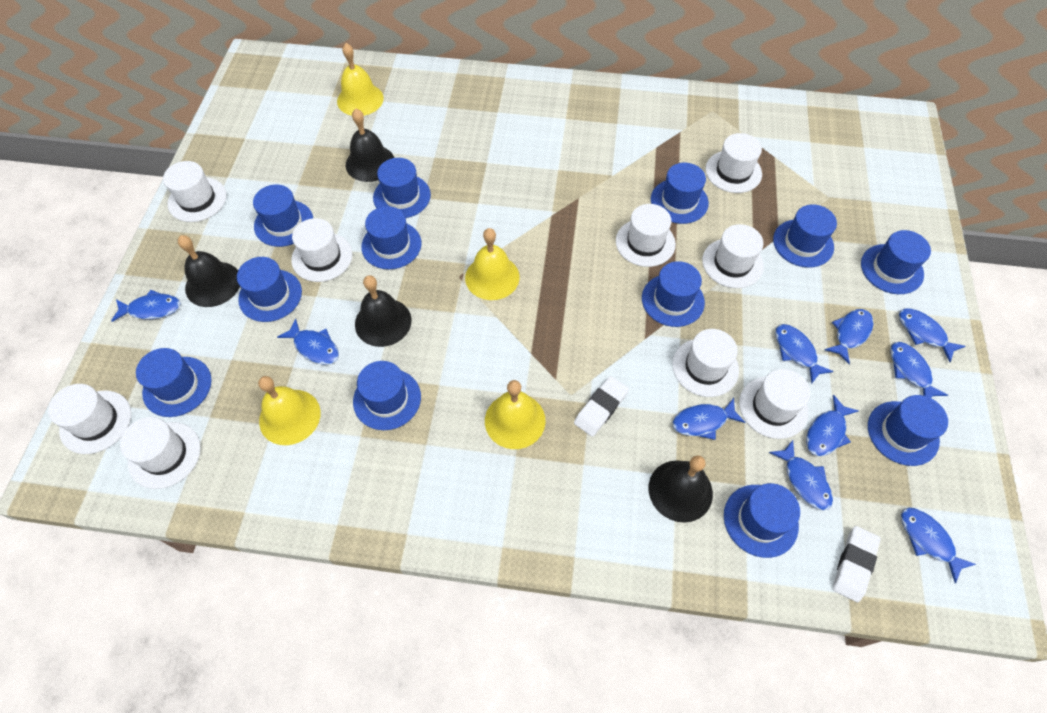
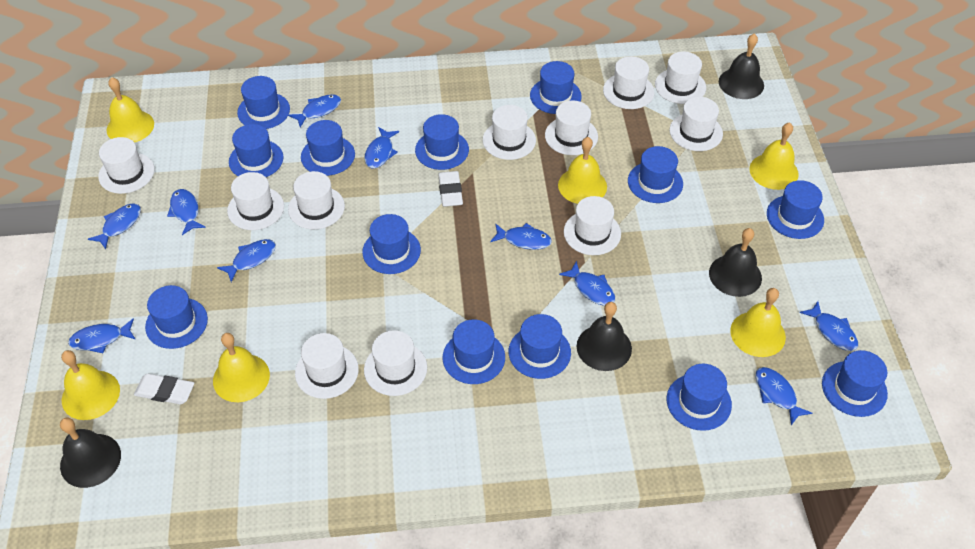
blue hat: [136,348,212,417] [237,257,302,322] [253,185,313,247] [353,361,421,430] [361,206,421,269] [373,158,431,218] [642,261,705,327] [651,163,709,224] [724,483,800,558] [773,204,837,268] [861,230,931,294] [868,395,948,466] = 12 -> [145,285,208,349] [229,124,284,177] [237,76,290,129] [301,120,355,176] [362,214,421,274] [415,114,469,170] [443,319,505,384] [509,314,571,379] [530,61,582,114] [628,146,683,203] [667,364,732,431] [767,180,824,239] [822,350,888,417] = 13
white hat: [48,384,131,454] [120,417,201,489] [163,161,227,222] [291,218,353,282] [616,204,676,267] [672,329,739,397] [702,224,764,288] [705,133,762,193] [739,369,810,439] = 9 -> [98,137,155,194] [227,172,284,230] [288,171,345,229] [295,333,359,399] [364,330,427,396] [483,105,536,160] [545,101,598,155] [564,196,621,255] [603,56,655,109] [655,51,706,104] [669,97,723,151] = 11
yellow bell: [258,376,321,445] [337,43,384,116] [465,228,520,300] [485,380,545,449] = 4 -> [61,350,120,420] [107,77,154,143] [213,333,270,402] [558,137,607,204] [730,288,786,357] [749,122,799,190] = 6

